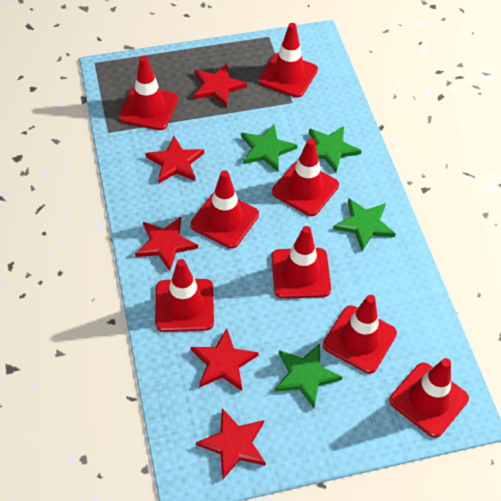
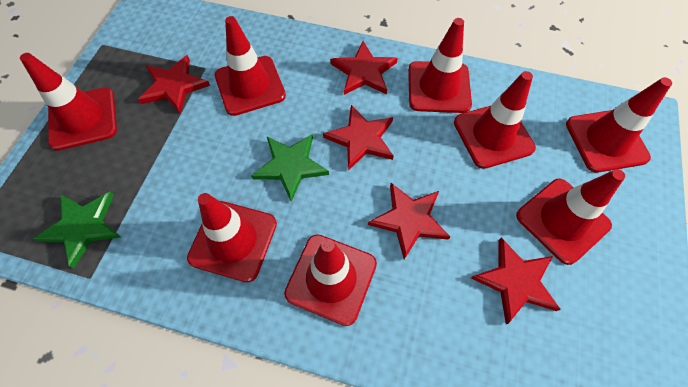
green star: [241,124,298,171] [275,344,342,408] [309,126,362,173] [333,199,396,251] = 4 -> [34,192,121,269] [251,134,329,202] = 2

